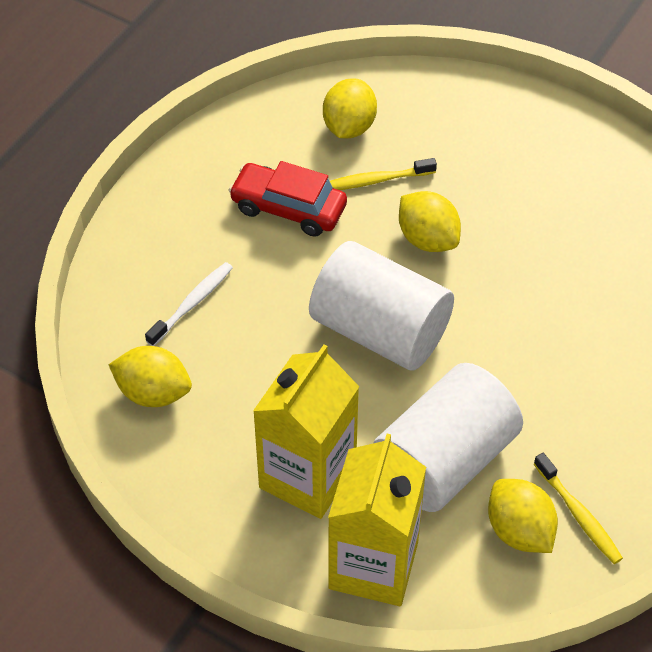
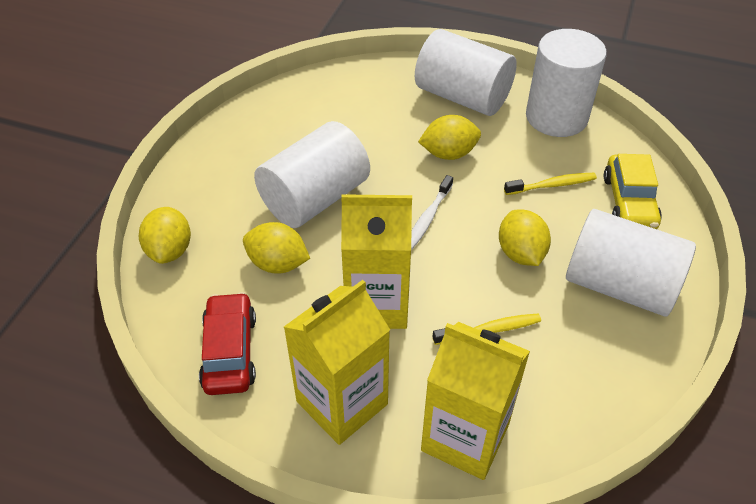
white cylinder: [309,241,454,370] [373,363,523,512] = 2 -> [254,121,370,228] [415,29,517,116] [526,29,607,137] [566,209,696,316] = 4
yellow car: none = 0 -> [604,154,662,229] = 1
yellow carton: [253,345,359,519] [328,434,426,606] = 2 -> [284,280,390,445] [341,194,412,329] [421,322,530,480] = 3

